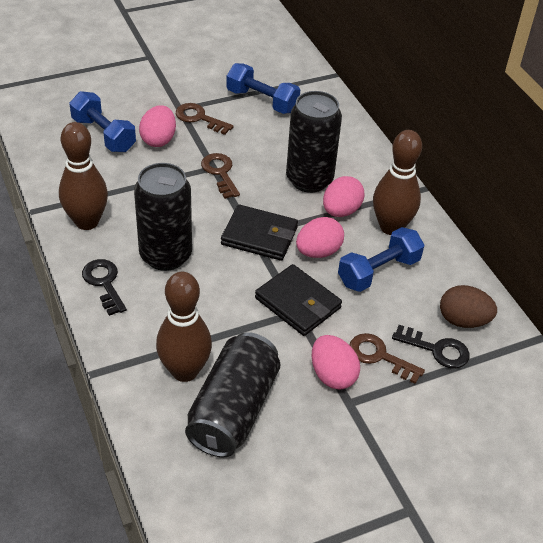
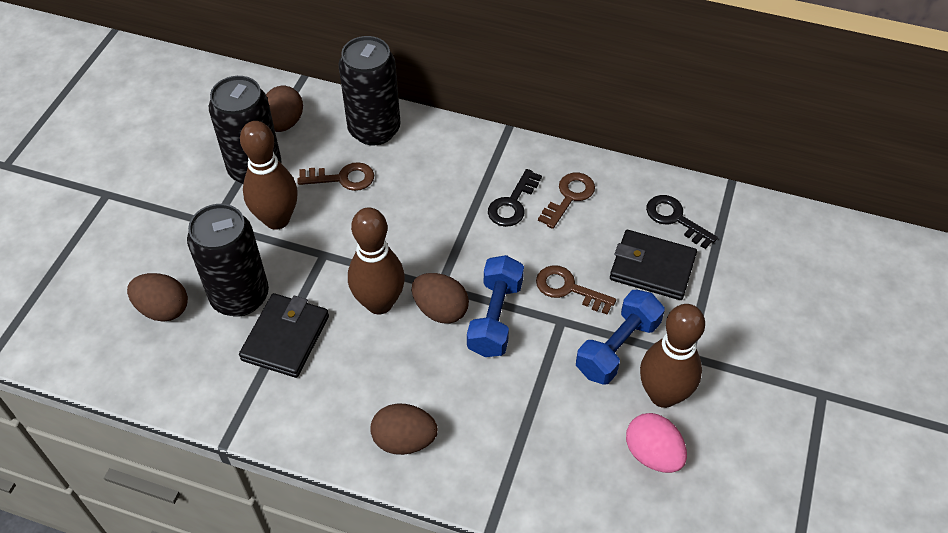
blue dumbbell: [69,91,136,152] [226,63,300,114] [338,227,424,292] = 3 -> [467,255,524,357] [576,290,665,385] = 2
brown egg: [440,285,497,328] = 1 -> [127,273,188,321] [266,86,303,132] [370,403,438,455] [412,273,469,324] = 4
pink egg: [139,105,176,147] [296,217,344,258] [312,335,360,390] [323,176,364,217] = 4 -> [626,413,687,473] = 1

